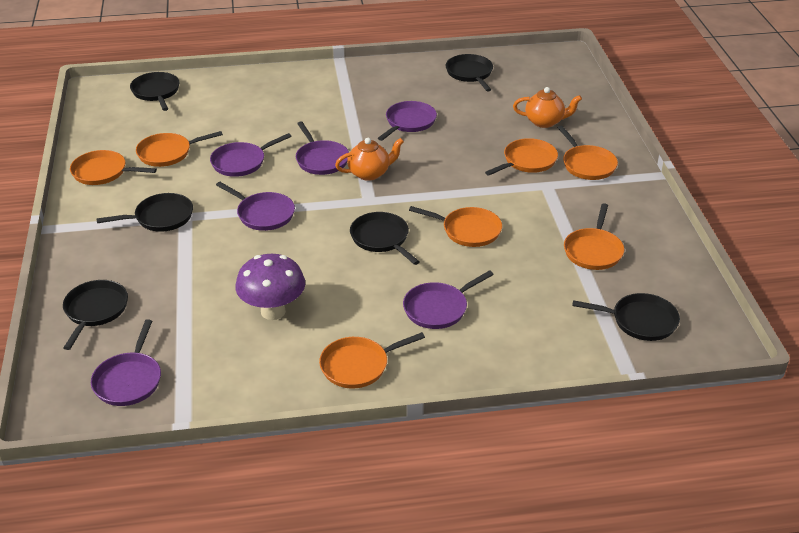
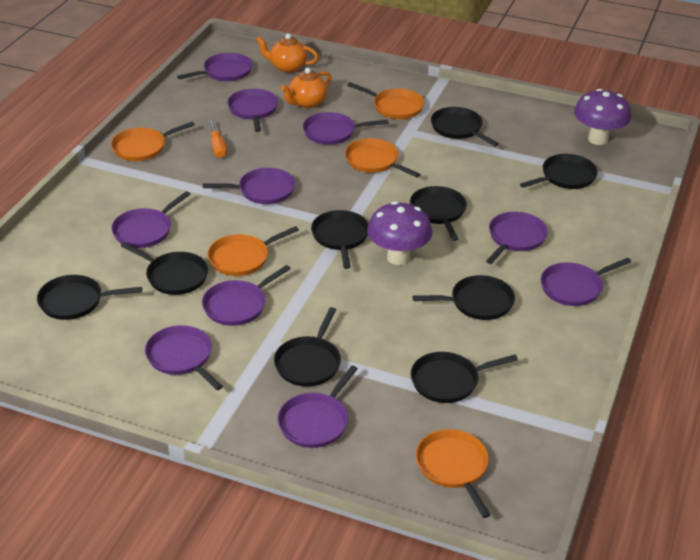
black pan: [63,280,128,350] [96,193,193,232] [130,72,180,111] [350,212,420,265] [446,54,493,91] [572,293,680,341] = 6 -> [37,275,142,320] [121,242,208,295] [274,307,341,387] [311,210,369,269] [410,186,467,241] [411,352,518,403] [413,275,515,320] [431,107,499,147] [520,154,598,189] = 9
orange pan: [70,150,157,185] [136,131,223,167] [319,332,425,388] [409,206,502,247] [485,138,558,176] [558,126,618,180] [564,203,624,270] = 7 -> [111,122,195,161] [207,226,299,276] [345,138,420,178] [347,82,424,119] [416,429,491,518] = 5
orange screwdriver: none = 0 -> [209,120,227,158] = 1
purple mushroom: [235,254,305,320] = 1 -> [367,202,433,265] [574,89,631,145] = 2
purple pan: [91,319,161,406] [210,133,291,177] [216,182,295,231] [296,122,349,175] [378,101,437,141] [403,270,494,329] = 6 -> [111,191,190,248] [145,325,223,390] [177,53,253,81] [202,265,291,326] [203,168,295,204] [227,89,278,132] [278,365,358,448] [303,112,389,145] [486,212,548,264] [541,258,631,306] = 10

